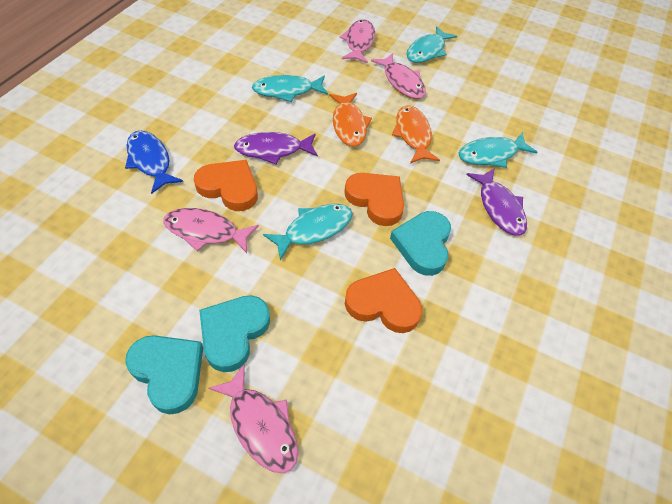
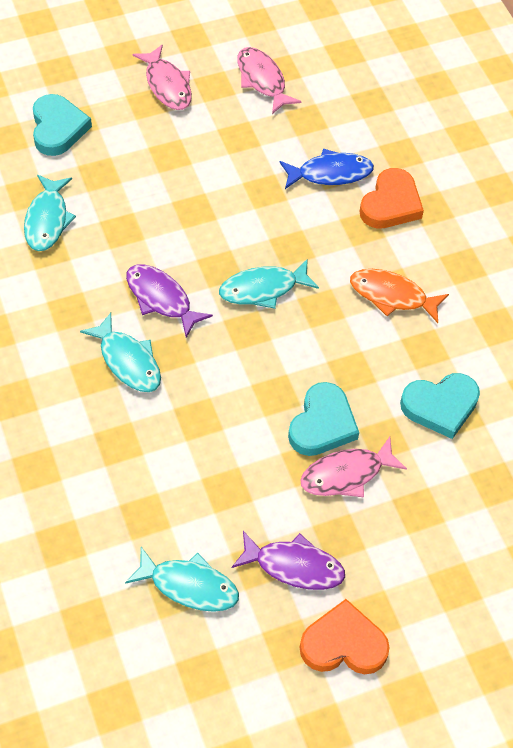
orange fish: [329,93,372,147] [392,105,440,164] = 2 -> [350,269,449,323] = 1
orange heart: [194,160,258,211] [344,173,404,226] [345,268,422,333] = 3 -> [299,599,390,674] [359,168,424,229] = 2
pink fish: [163,208,259,253] [208,364,298,473] [339,19,375,63] [371,53,426,99] = 4 -> [132,44,192,110] [237,47,302,114] [300,437,407,497] = 3

